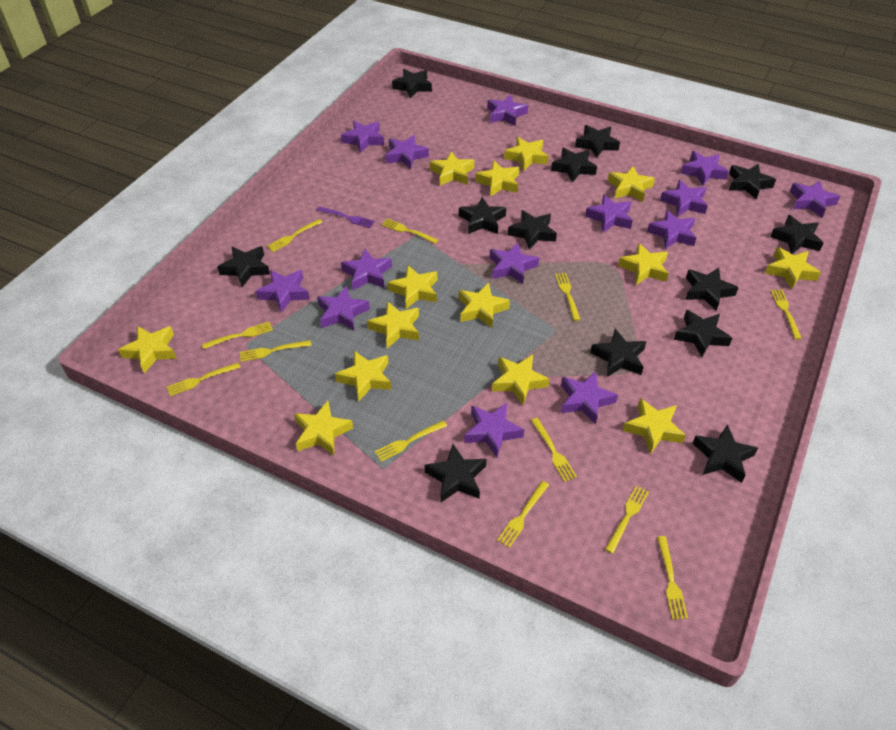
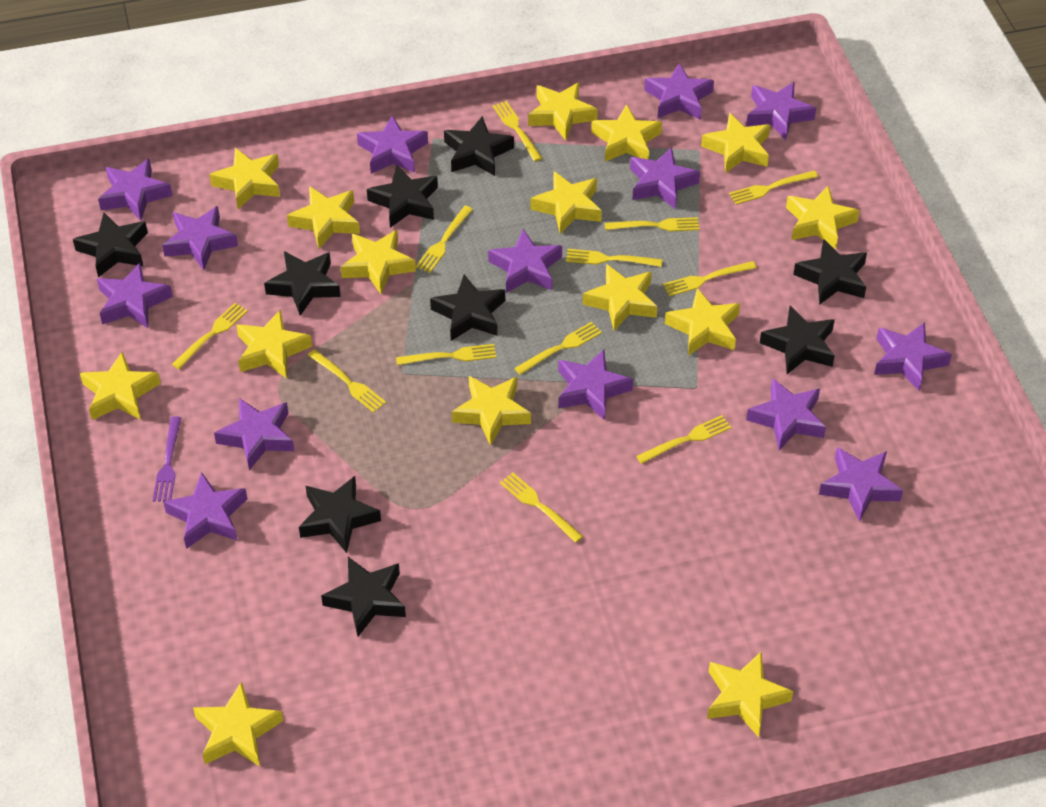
black star: [217,246,270,287] [392,69,432,98] [425,444,487,502] [459,197,506,234] [508,210,557,250] [551,148,597,183] [575,125,620,158] [590,329,647,377] [674,310,732,357] [685,268,739,311] [692,424,758,483] [729,164,776,200] [770,215,823,254] = 13 -> [73,213,148,278] [264,251,341,316] [299,476,381,553] [321,557,406,637] [367,165,438,228] [430,274,505,341] [444,116,514,176] [760,306,835,374] [793,239,867,305] = 9
yellow star: [118,326,177,373] [294,401,353,455] [335,351,391,402] [367,302,419,348] [388,265,437,309] [430,151,474,186] [459,283,510,328] [475,161,519,197] [492,355,550,405] [504,137,549,171] [608,166,655,202] [618,243,669,285] [623,398,686,454] [765,247,821,289] = 14 -> [80,352,161,420] [193,681,283,766] [209,148,280,209] [236,309,312,379] [287,186,360,249] [341,230,416,294] [452,376,531,446] [528,82,598,140] [531,171,602,234] [583,264,657,331] [591,104,662,162] [665,288,740,356] [701,113,770,173] [707,651,793,737] [786,185,860,249] = 15

